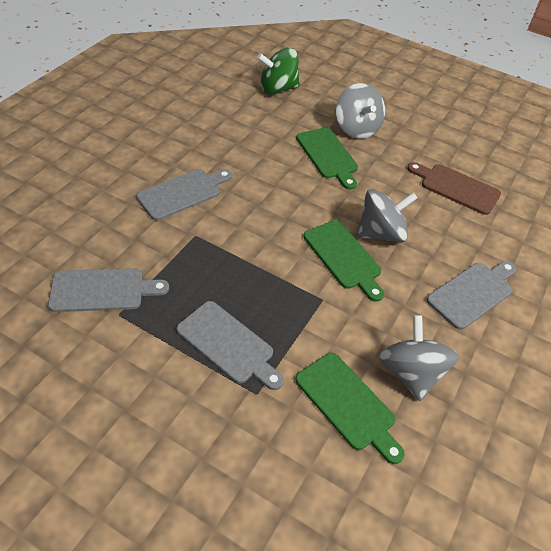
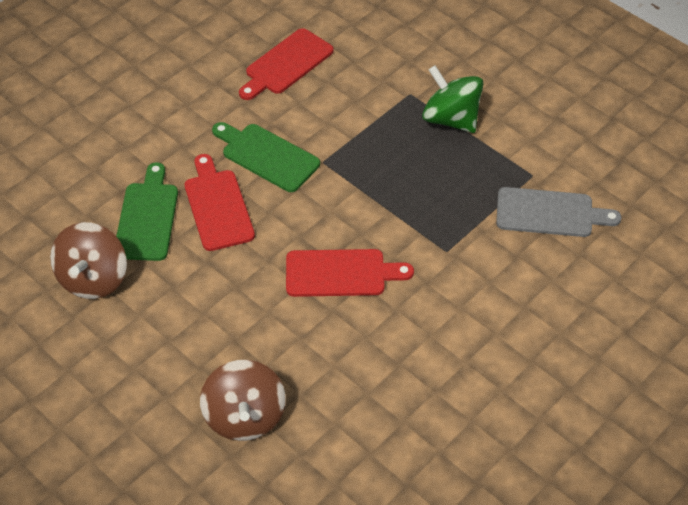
brown cutting board: [407,162,501,215] = 1 -> none = 0
brown spinning top: none = 0 -> [50,222,127,299] [200,360,286,441] = 2
green cutting board: [296,128,358,190] [296,353,405,464] [304,220,384,302] = 3 -> [116,162,178,261] [212,122,320,192] = 2
grey cutting board: [48,268,169,312] [136,169,232,220] [176,301,284,390] [427,261,516,330] = 4 -> [496,187,622,237] = 1
grey spinning top: [336,83,385,139] [357,189,417,243] [379,315,459,401] = 3 -> none = 0
red cutting board: none = 0 -> [185,154,255,251] [239,28,334,100] [286,249,414,297] = 3

